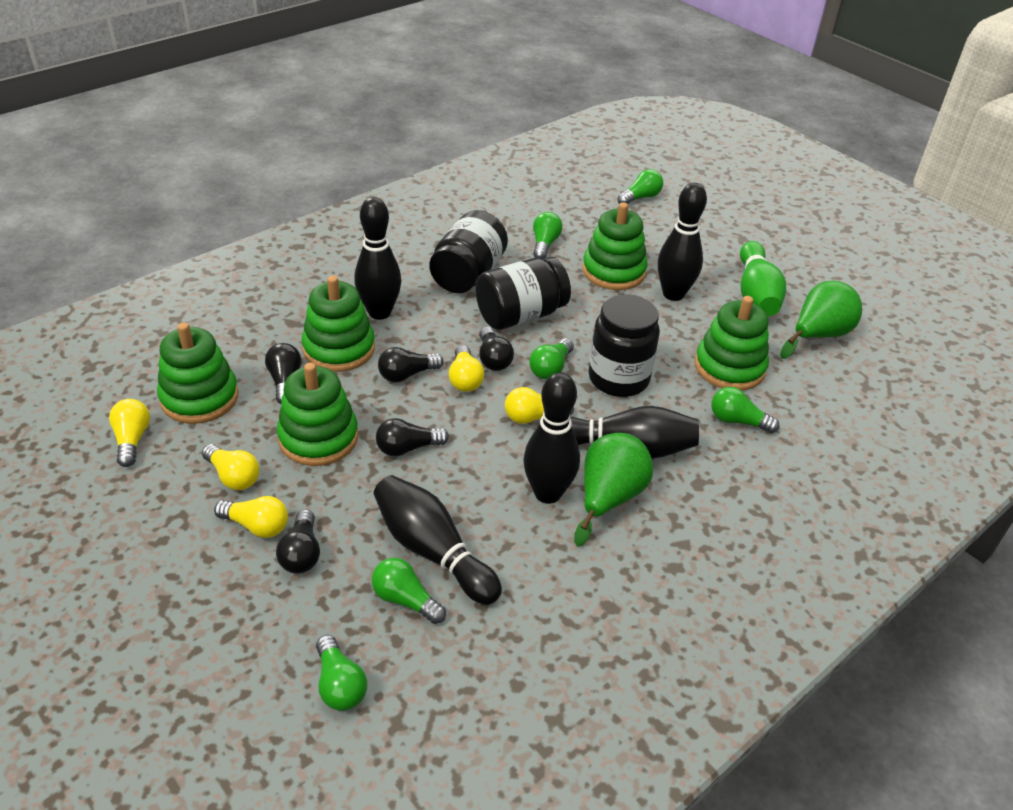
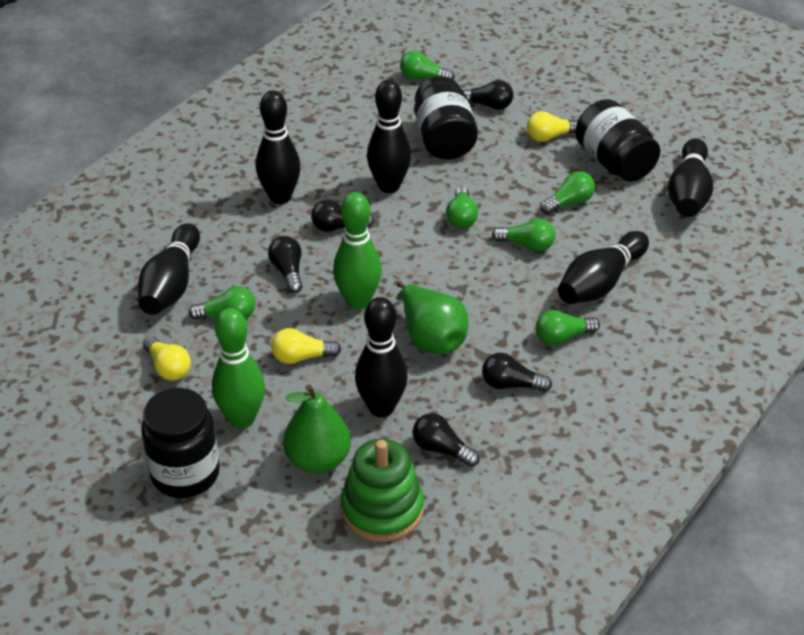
black bowling pin: [354,197,401,320] [374,475,502,605] [523,372,580,504] [570,406,699,459] [658,183,707,301] = 5 -> [138,223,200,315] [256,90,301,204] [355,297,408,417] [367,80,411,193] [558,231,649,304] [668,138,713,217] = 6
green bowling pin: [740,241,786,316] = 1 -> [212,308,265,428] [333,192,382,310] = 2
green stacking toy: [157,322,239,424] [277,363,358,466] [302,276,375,372] [582,202,648,290] [695,296,769,391] = 5 -> [340,439,424,542] = 1
yellow light bulb: [109,399,150,467] [202,444,259,490] [214,496,288,538] [449,345,484,392] [505,387,574,424] = 5 -> [143,336,191,381] [271,328,341,364] [527,111,578,142] = 3

